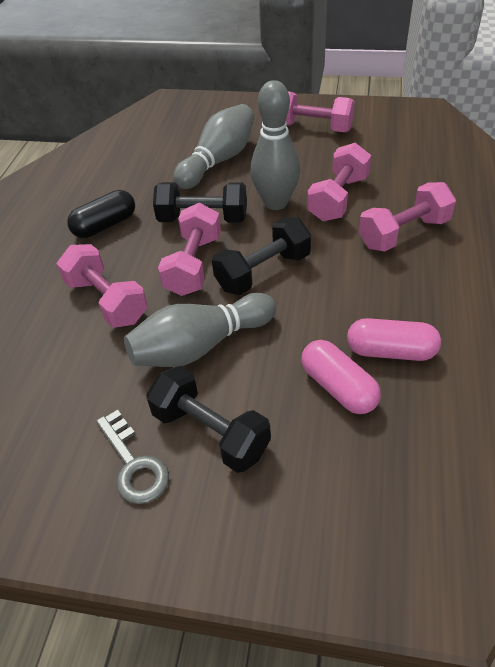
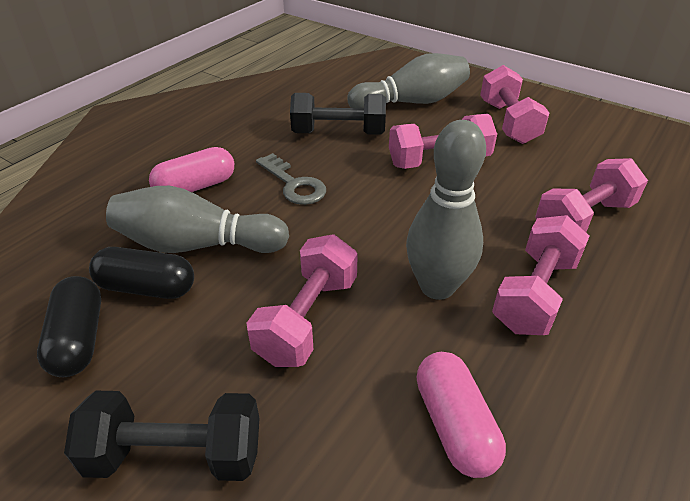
black capsule: [67,190,135,238] = 1 -> [37,276,101,377] [89,247,194,299] = 2
black dumbbell: [146,366,271,473] [153,182,247,223] [212,217,311,295] = 3 -> [64,391,260,481] [290,93,386,135] = 2

